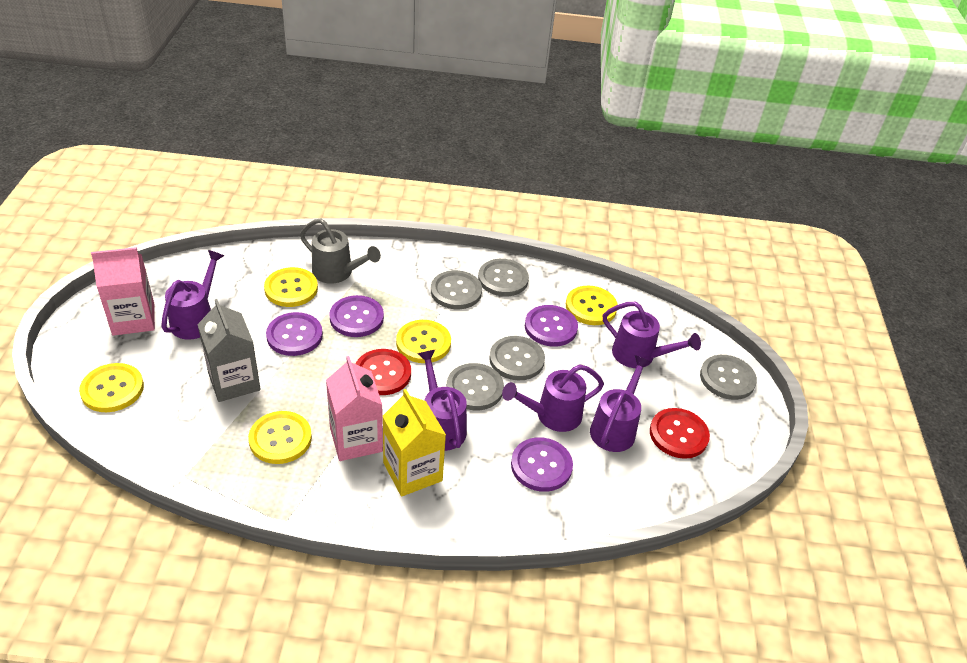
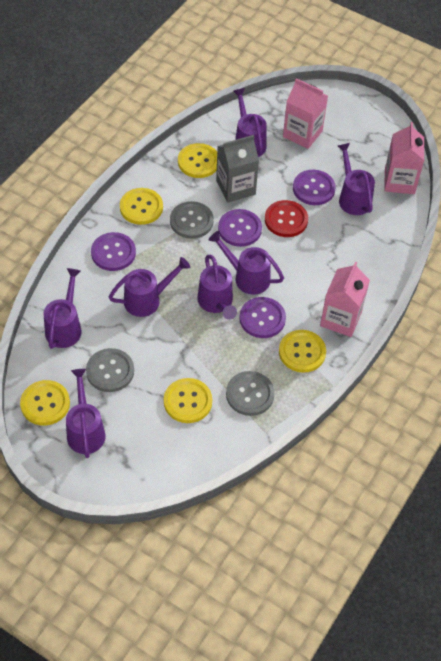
grey button: [431,270,482,309] [447,363,504,410] [478,259,529,297] [489,336,545,380] [700,355,757,400] = 5 -> [86,348,134,392] [170,201,214,239] [226,371,275,416] = 3
grey watering can: [300,218,381,284] = 1 -> none = 0
pink carton: [91,247,155,336] [326,356,383,461] = 2 -> [283,78,328,149] [320,262,370,337] [384,122,424,194] = 3
purple watering can: [161,250,224,340] [417,350,467,451] [502,364,604,432] [590,355,651,452] [603,302,701,368] = 5 -> [44,268,82,349] [66,369,106,458] [109,257,190,317] [197,255,237,320] [209,231,284,295] [233,88,267,157] [338,143,375,215] = 7
red button: [355,349,411,395] [650,408,710,459] = 2 -> [265,200,308,237] = 1
yellow carton: [383,389,446,496] = 1 -> none = 0

